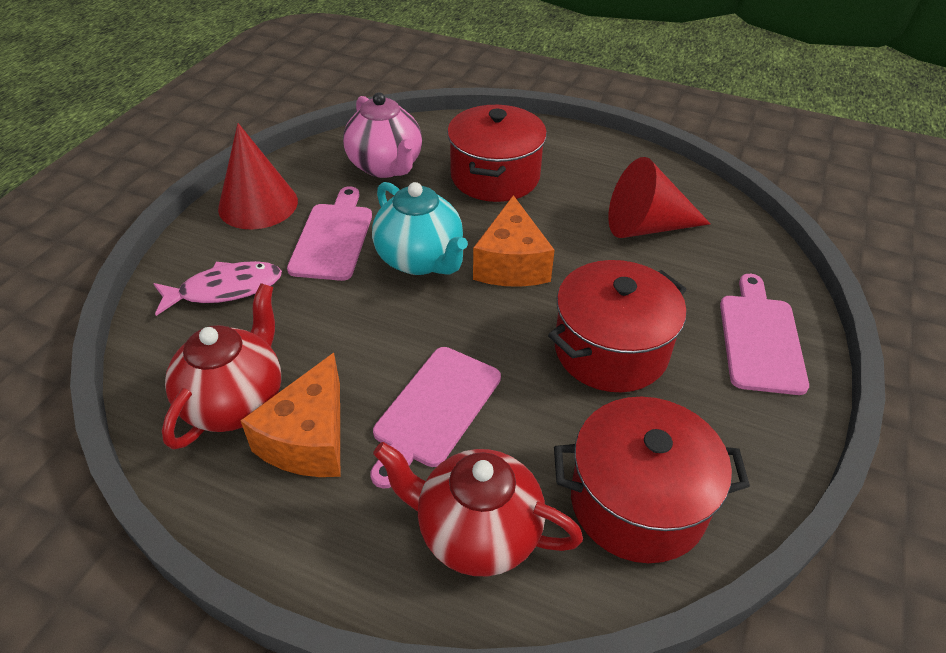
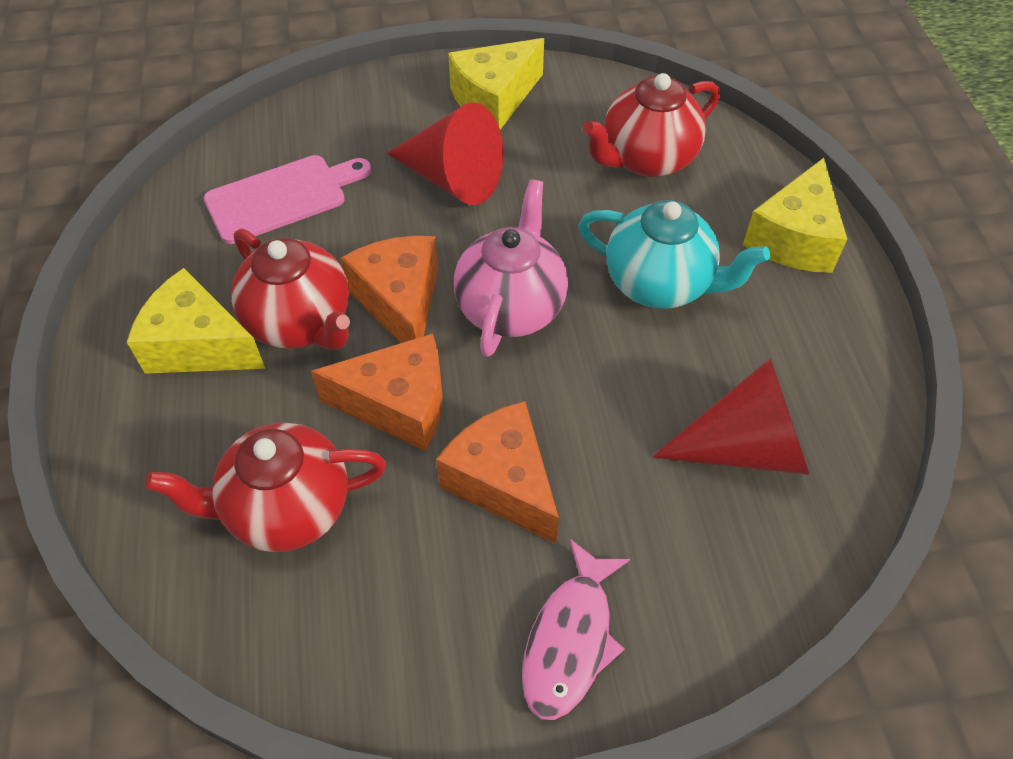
orange cheese: [240,353,340,477] [473,195,555,287] = 2 -> [311,333,443,451] [340,236,438,343] [436,401,559,544] = 3
pink cutting board: [287,186,372,281] [370,347,501,489] [720,274,809,395] = 3 -> [204,155,371,244] = 1
red pot: [447,105,547,202] [548,260,687,392] [554,397,750,563] = 3 -> none = 0
red teapot: [162,283,281,450] [373,442,583,576] = 2 -> [145,423,386,552] [231,228,350,350] [583,73,720,177] = 3
yellow cheese: none = 0 -> [127,268,265,374] [448,38,544,130] [743,158,847,273] = 3

